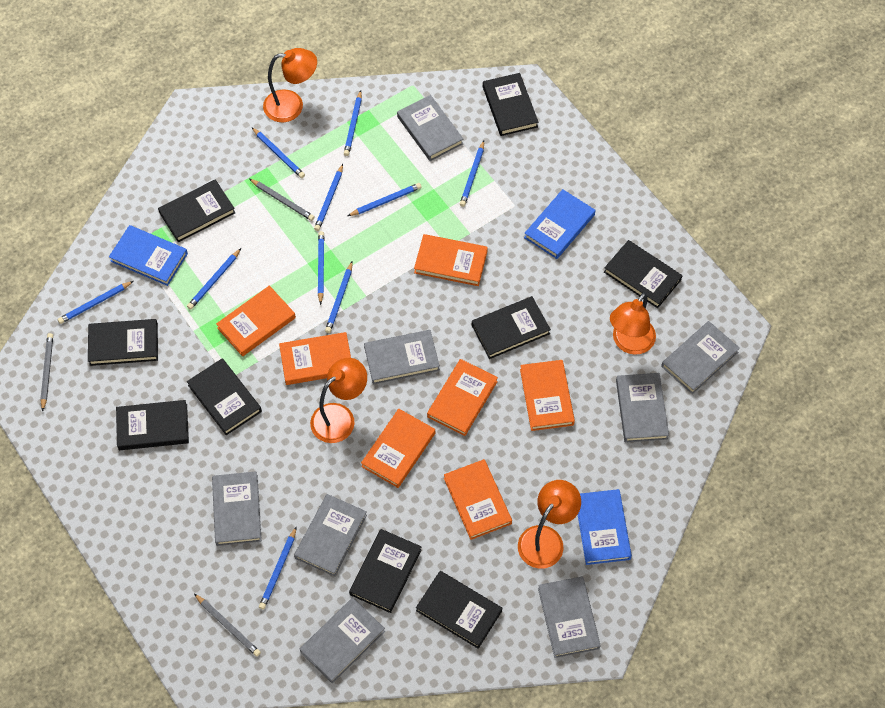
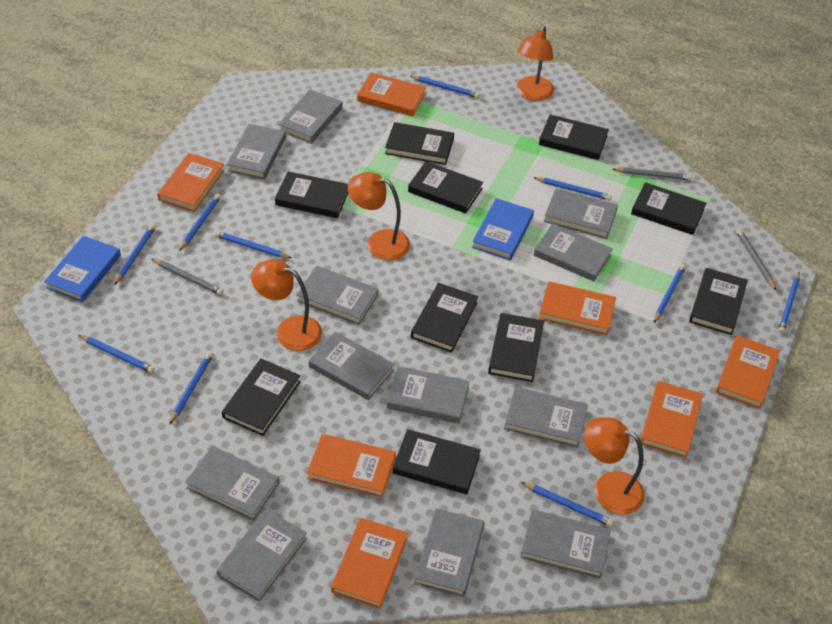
black book: [88,319,158,366] [116,400,189,450] [158,179,235,242] [187,358,262,435] [349,529,421,613] [416,571,502,649] [472,296,551,359] [483,73,538,136] [604,240,682,308] = 9 -> [222,359,301,436] [275,171,348,218] [385,122,454,165] [393,429,481,495] [408,161,483,214] [411,283,478,353] [488,313,544,382] [539,114,609,160] [631,182,706,235] [689,268,748,335] = 10
blue book: [109,225,188,286] [524,189,595,259] [578,489,632,565] = 3 -> [44,236,121,302] [472,198,534,261] = 2
grey book: [212,471,262,546] [294,494,367,577] [300,598,385,684] [364,330,440,385] [397,95,463,161] [538,576,601,658] [616,373,669,443] [661,321,740,394] = 8 -> [185,446,279,521] [217,509,307,602] [227,124,286,179] [278,89,342,144] [297,266,378,325] [309,331,394,400] [387,366,469,423] [414,508,484,597] [504,387,588,448] [520,509,611,578] [534,223,613,281] [544,189,618,239] = 12

